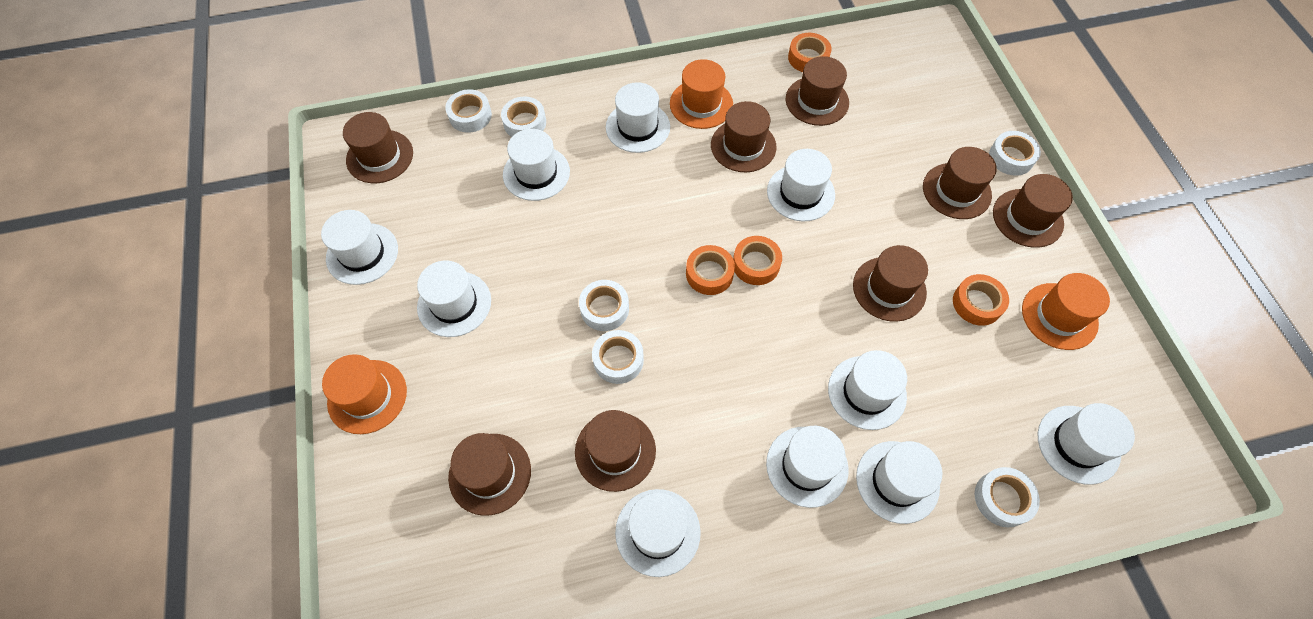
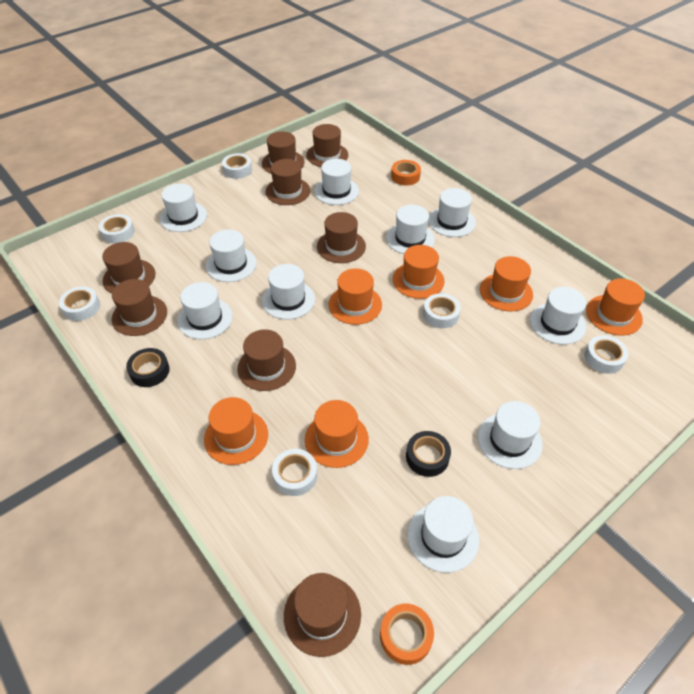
black tape: none = 0 -> [126,348,170,387] [406,431,451,477] = 2
orange hat: [322,354,407,434] [670,59,733,129] [1022,273,1110,350] = 3 -> [204,397,268,465] [305,400,369,468] [328,268,382,325] [393,245,444,299] [480,256,533,311] [586,278,645,336] = 6
orange tape: [686,245,735,295] [733,236,782,285] [788,33,832,72] [953,274,1009,326] = 4 -> [380,603,434,665] [391,160,421,185] = 2

